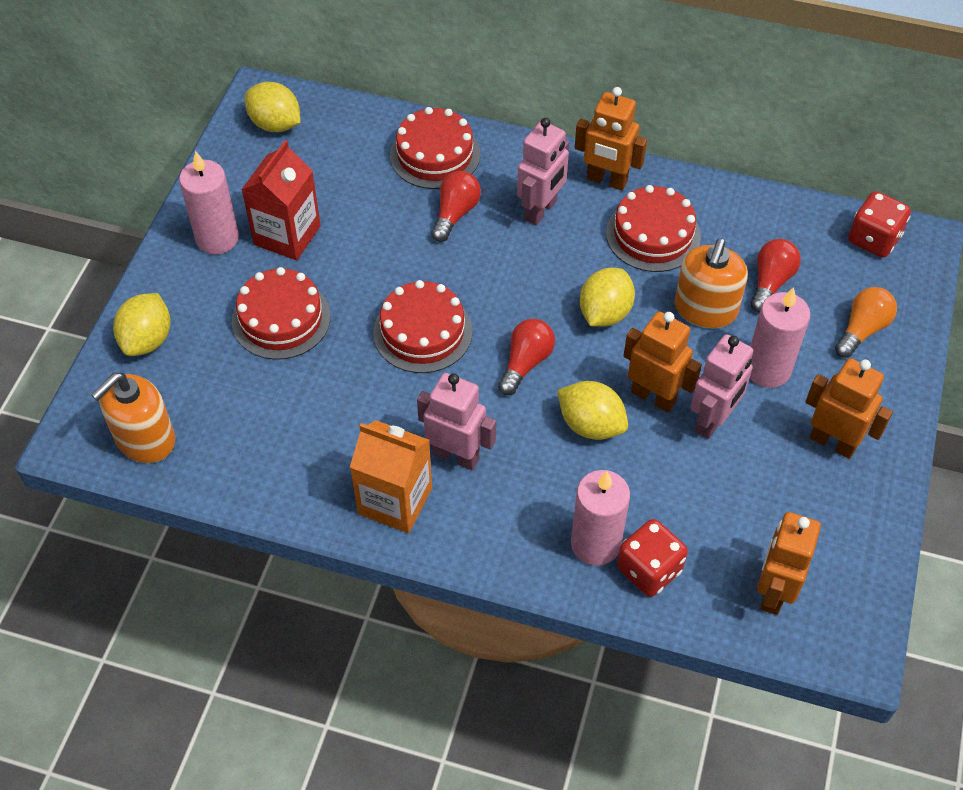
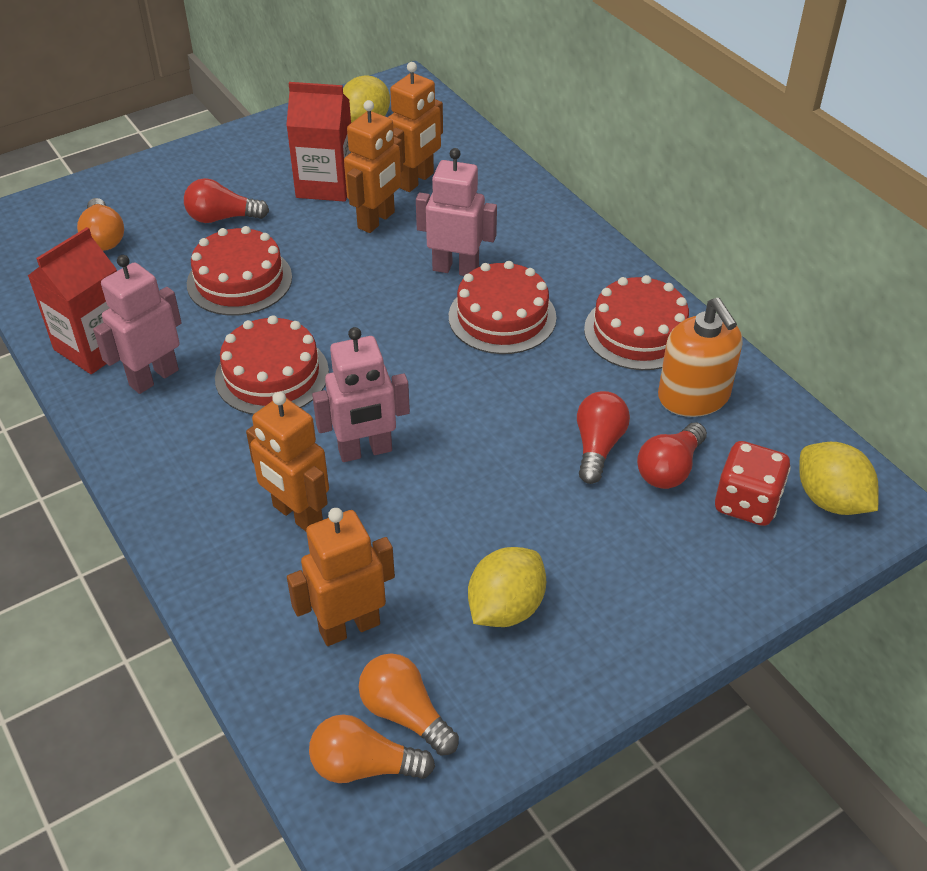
orange carton: [350,420,432,533] = 1 -> none = 0
orange light bulb: [835,287,897,358] = 1 -> [77,198,124,251] [309,714,435,783] [359,653,459,756] = 3
orange soap dispenser: [91,373,175,463] [675,238,748,328] = 2 -> [658,298,743,417] = 1
pink candle: [179,151,239,254] [571,470,630,566] [750,287,811,388] = 3 -> none = 0
red carton: [241,140,321,260] = 1 -> [28,227,117,374] [286,82,351,202] = 2
red dice: [617,519,688,597] [848,191,911,258] = 2 -> [715,441,791,526] = 1
yellow lemon: [113,293,170,356] [245,82,300,132] [557,381,628,440] [580,268,635,327] = 4 -> [343,75,390,123] [468,547,546,627] [799,442,878,515] = 3

